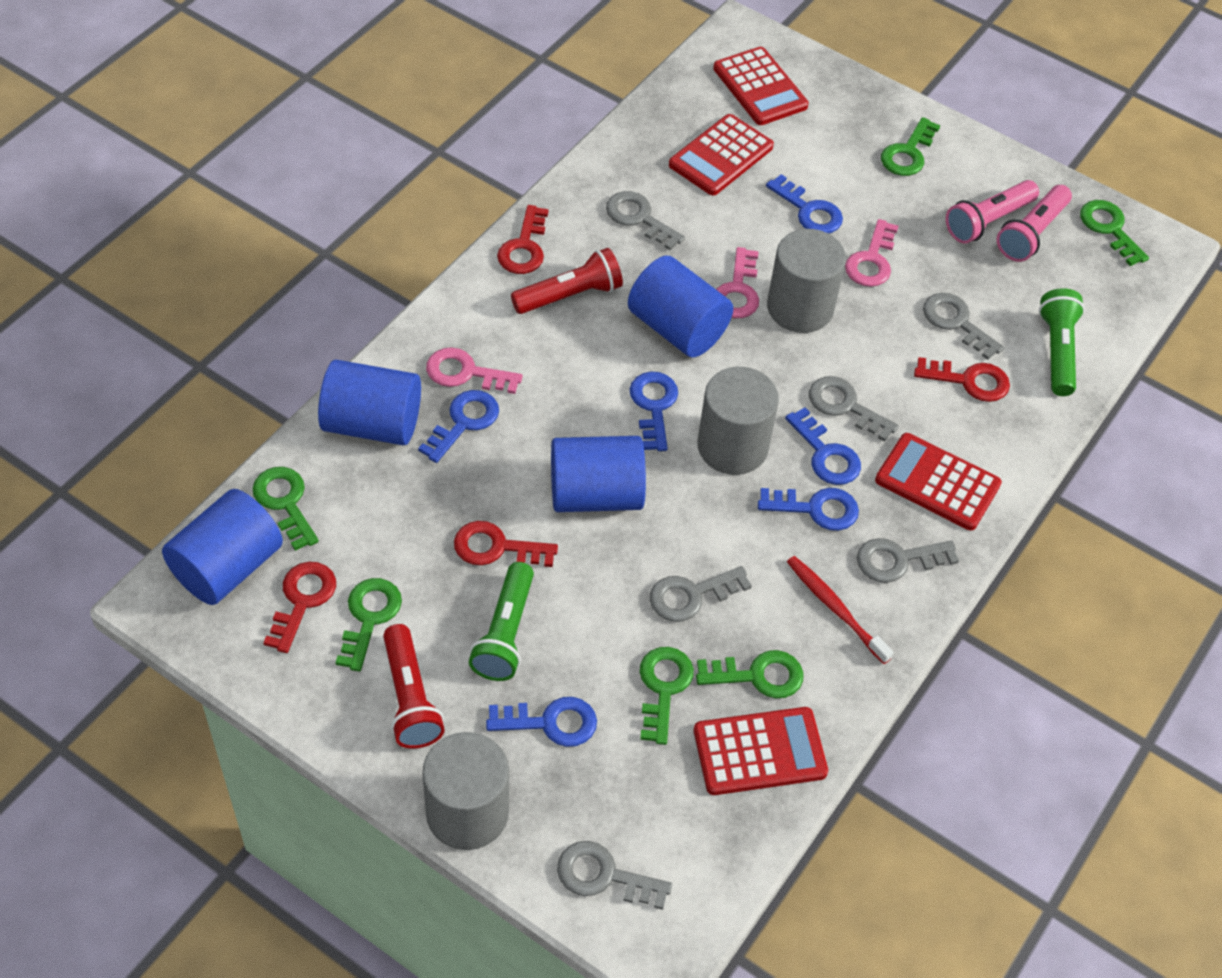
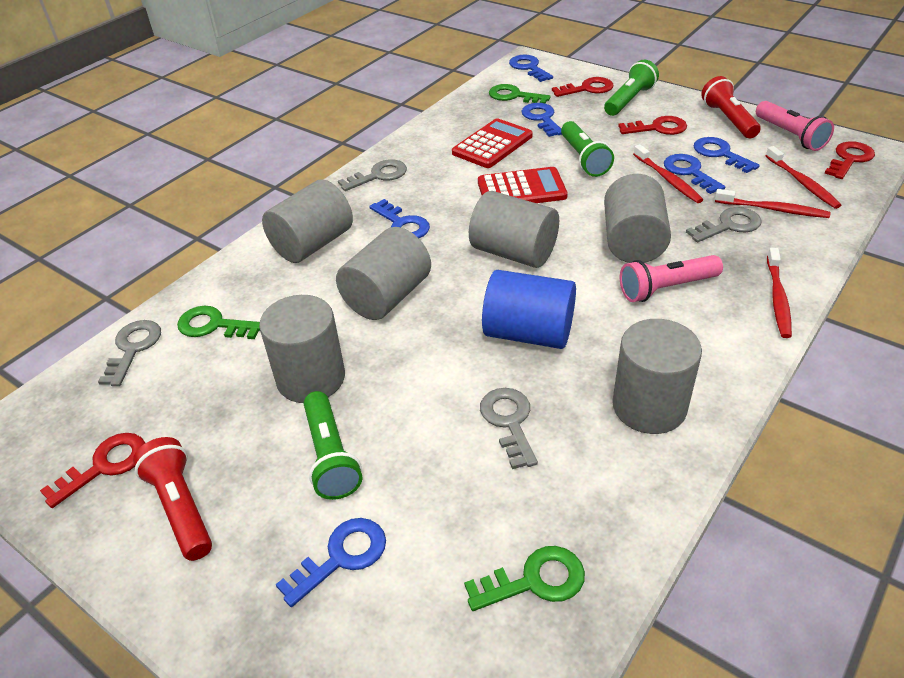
blue cylinder: [162,489,283,605] [318,360,421,445] [551,436,646,512] [628,256,733,357] = 4 -> [482,270,576,349] = 1
green flashlight: [469,562,534,681] [1039,288,1085,396] = 2 -> [304,391,362,500] [561,121,614,177] [604,59,659,116] = 3
green key: [252,467,319,551] [336,578,402,672] [640,647,694,745] [696,650,803,698] [881,117,940,176] [1080,200,1149,266] = 6 -> [177,306,260,339] [464,546,585,611] [489,84,551,103] = 3
grey cylinder: [422,732,509,850] [697,367,779,475] [767,229,846,333] = 3 -> [259,295,345,403] [262,179,353,263] [336,227,431,320] [469,191,559,268] [604,174,671,263] [612,319,702,434] = 6
grey key: [557,841,672,910] [606,191,685,250] [650,566,752,622] [809,376,899,442] [857,538,959,583] [923,293,1004,360] = 6 -> [98,320,161,386] [338,159,407,191] [480,388,538,469] [686,207,762,243] = 4
pink key: [426,347,523,394] [716,247,759,318] [845,219,898,287] = 3 -> none = 0
red calculator: [669,114,774,195] [694,707,828,795] [713,47,809,125] [875,433,1002,531] = 4 -> [452,118,533,168] [478,167,568,203] = 2
red toothbrush: [787,556,894,664] = 1 -> [633,144,703,203] [715,189,831,218] [766,146,841,209] [767,247,792,338] = 4

